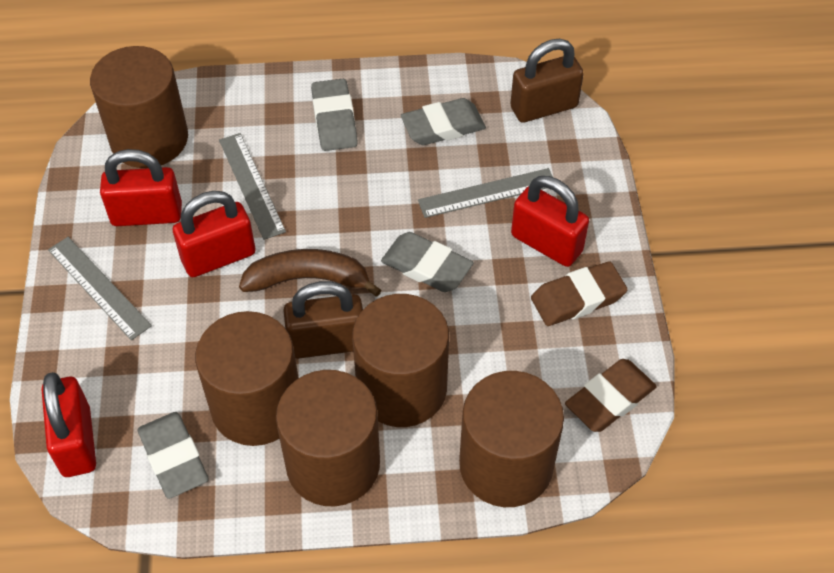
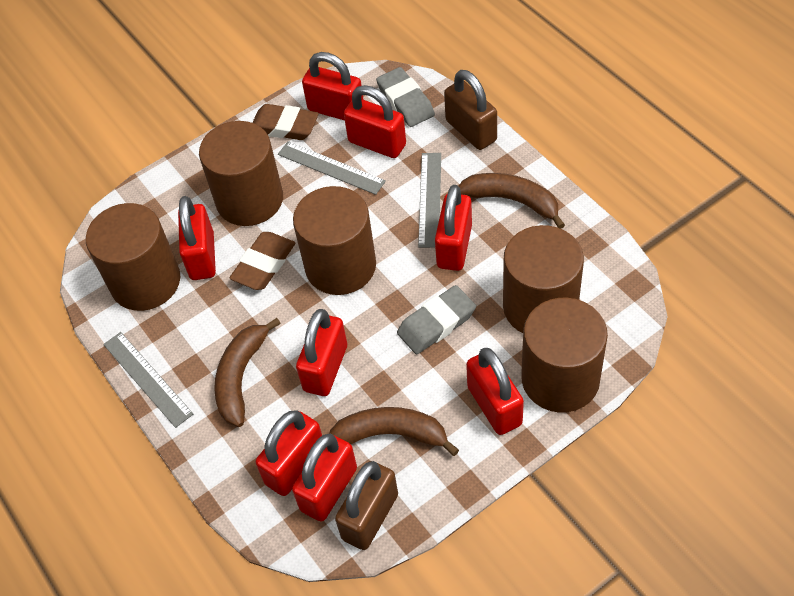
brown banana: [239,249,382,297] = 1 -> [214,318,281,427] [329,407,459,456] [458,173,565,229] = 3
grey eraser: [137,412,209,499] [311,79,358,151] [381,232,474,292] [401,98,486,145] = 4 -> [376,67,435,127] [397,285,476,354] = 2
red padlock: [42,372,96,477] [100,149,182,226] [173,191,256,277] [511,176,589,267] = 4 -> [178,196,216,280] [256,410,322,496] [292,433,357,522] [296,309,347,396] [302,52,364,120] [344,85,406,158] [435,185,472,271] [466,348,524,435] = 8

